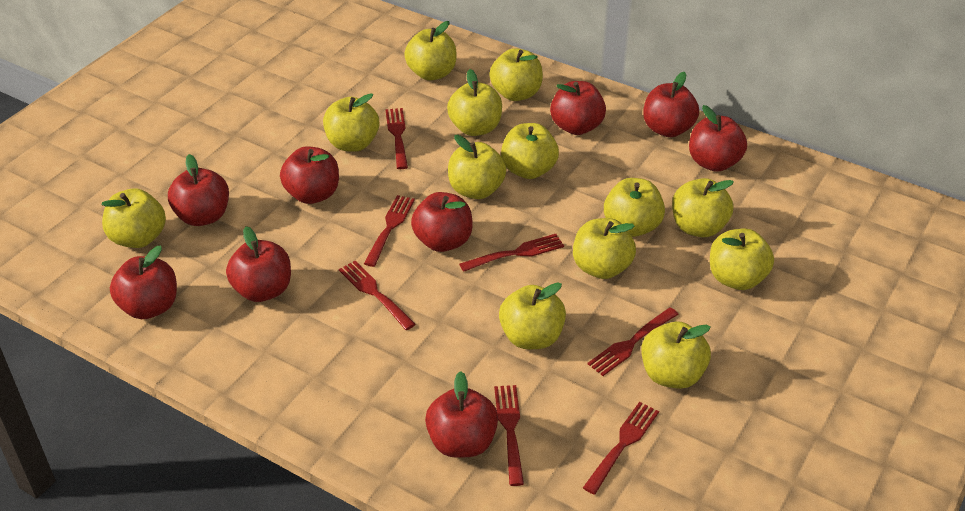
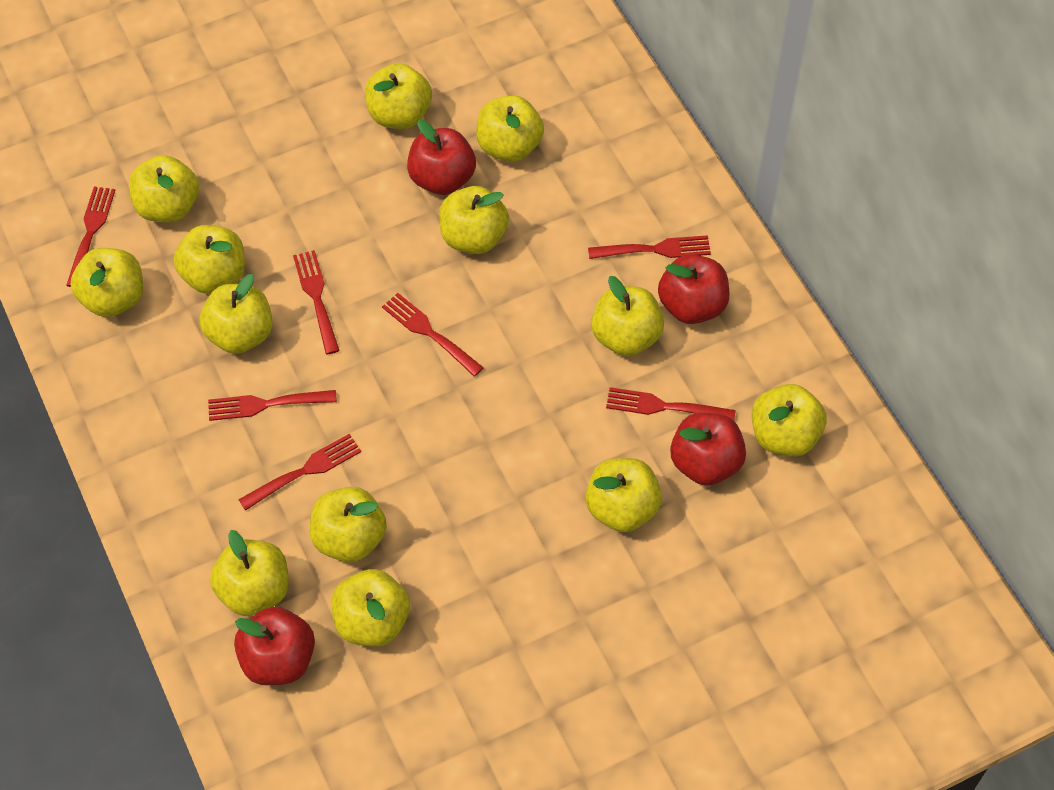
red apple: [110,246,177,319] [168,154,229,226] [226,226,291,302] [280,146,339,204] [411,192,473,252] [425,371,498,458] [550,81,606,135] [643,72,699,137] [689,105,747,172] = 9 -> [234,607,315,685] [407,119,476,195] [658,254,730,324] [670,413,746,486] = 4

